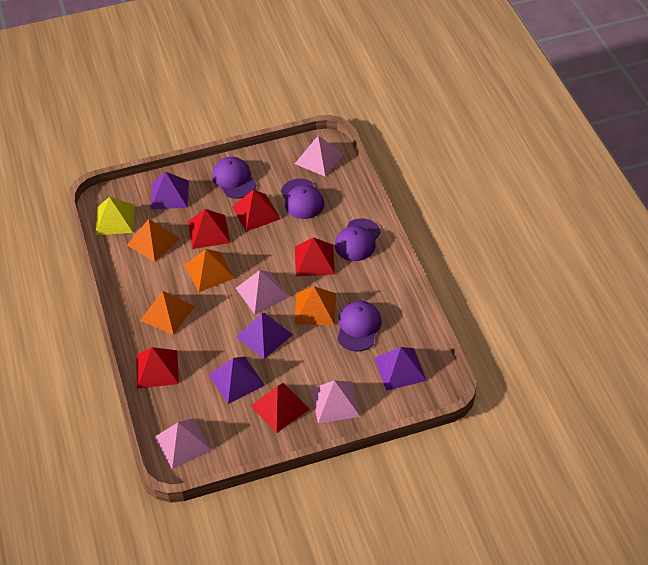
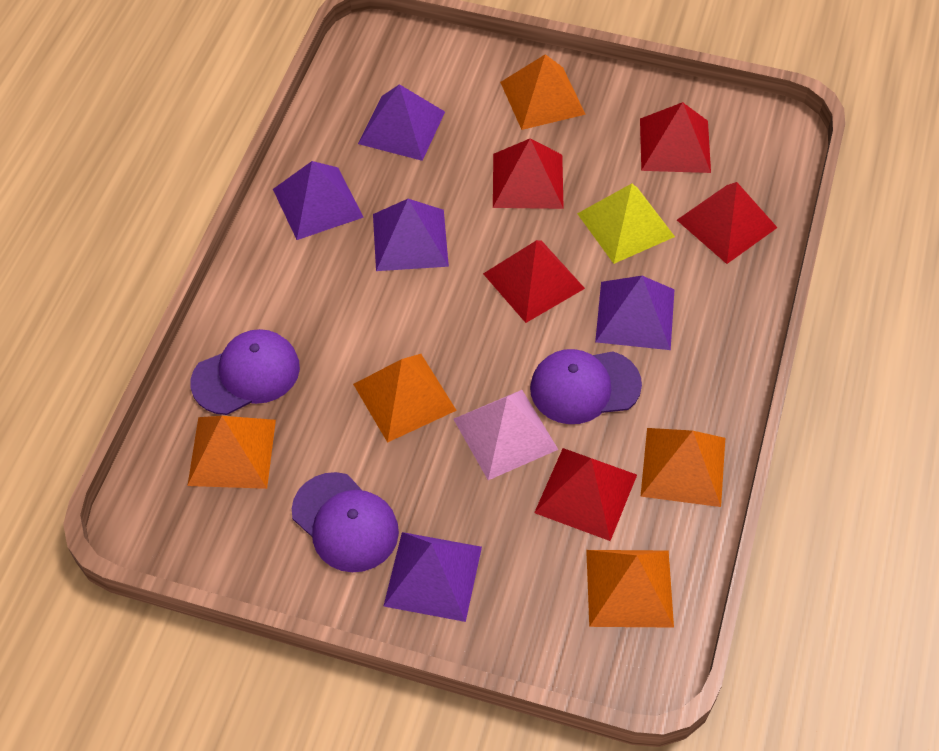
orange pyramid: [127,219,180,262] [140,291,195,335] [184,249,235,292] [294,286,336,325] = 4 -> [187,416,276,489] [353,354,457,443] [500,54,586,130] [586,550,674,628] [640,428,725,507] = 5
pink pyramid: [155,419,212,469] [236,270,289,314] [295,136,344,177] [311,380,360,424] = 4 -> [453,390,558,480] = 1
purple cap: [212,157,256,199] [281,179,324,219] [335,218,381,261] [337,301,382,352] = 4 -> [191,329,300,415] [292,472,399,572] [530,349,642,424] = 3
purple pyramid: [150,172,189,209] [209,357,265,404] [236,313,293,359] [375,347,427,391] = 4 -> [273,161,364,240] [358,84,445,161] [373,199,449,271] [384,532,482,622] [595,276,675,350] = 5

